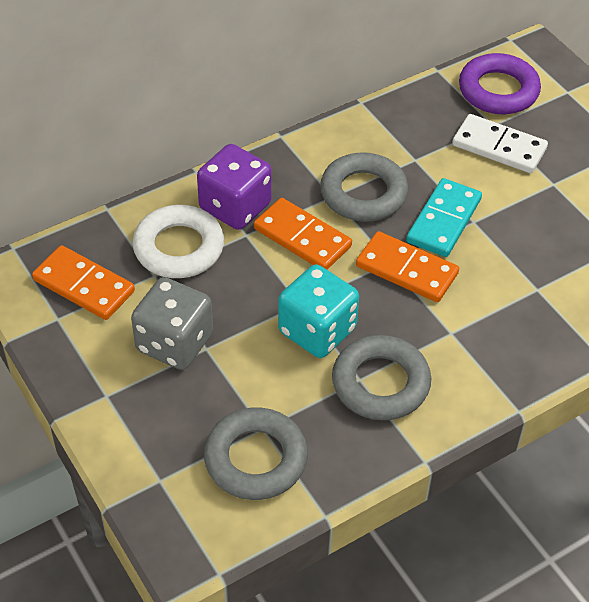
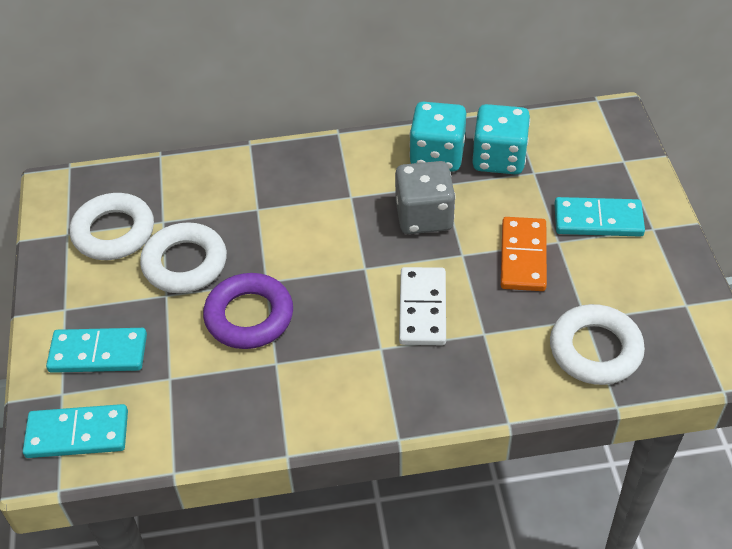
grey ring: [204,408,308,500] [320,152,408,222] [332,335,431,420] = 3 -> none = 0
orange domino: [32,245,135,320] [254,198,352,270] [356,231,459,302] = 3 -> [501,217,547,291] = 1
purple dice: [197,144,272,230] = 1 -> none = 0
turquoise dice: [278,265,359,358] = 1 -> [409,102,466,172] [472,104,530,175] = 2
turquoise domino: [406,178,482,257] = 1 -> [23,404,128,458] [46,328,147,373] [554,197,645,237] = 3
white ring: [133,205,224,278] = 1 -> [70,193,154,260] [140,222,227,293] [550,304,645,385] = 3

